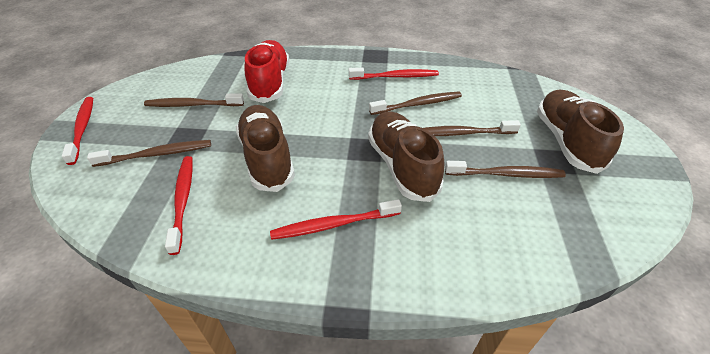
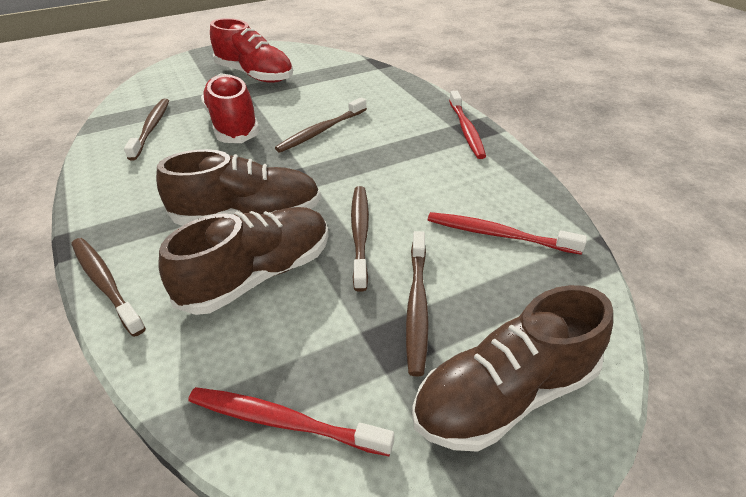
red shoe: [245,40,289,103] = 1 -> [201,73,260,143] [210,18,293,83] = 2
red toothbrush: [62,97,93,165] [165,156,193,255] [270,199,402,240] [349,67,439,80] = 4 -> [188,387,394,456] [428,212,587,255] [449,91,486,159] = 3

